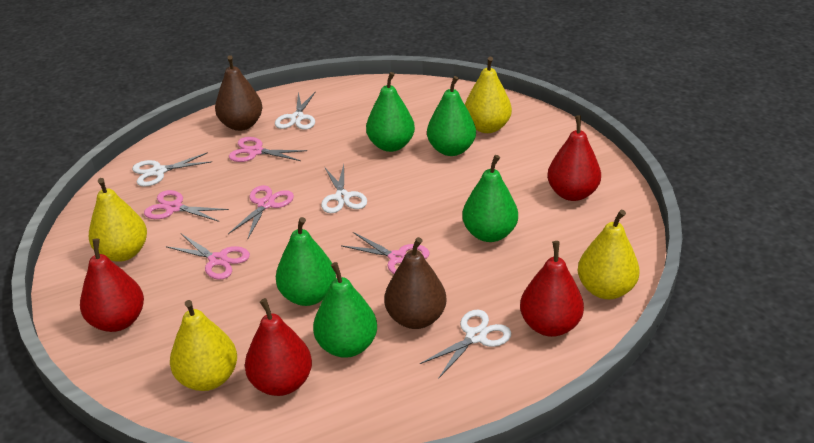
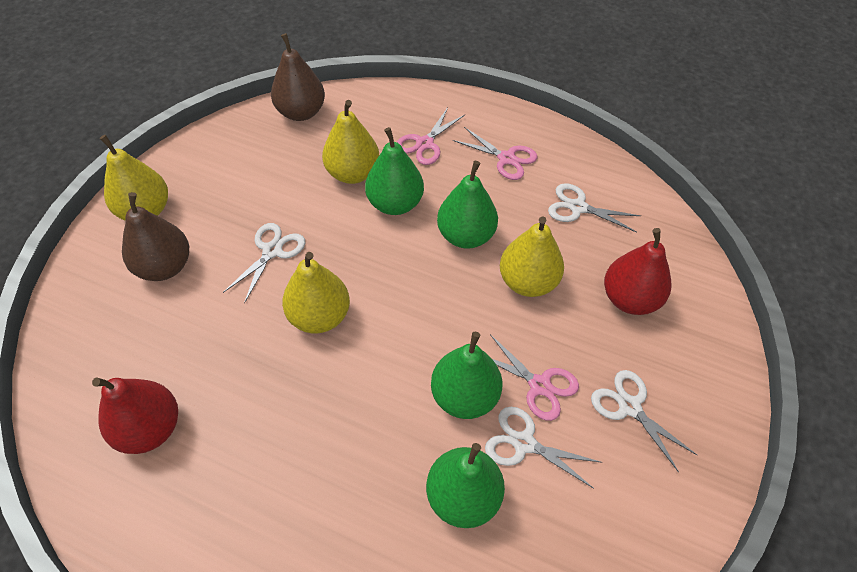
green pear: [276,217,336,306] [313,262,377,358] [366,72,415,152] [427,76,476,156] [462,155,518,242] = 5 -> [365,127,424,215] [426,443,505,528] [431,332,503,419] [437,161,498,249] = 4
pink scissors: [144,190,229,222] [166,234,250,280] [228,185,294,238] [229,137,307,162] [342,232,430,274] = 5 -> [397,107,465,165] [453,127,537,180] [490,334,579,421] = 3
red pear: [80,239,144,332] [245,298,312,396] [520,241,584,337] [547,115,601,201] = 4 -> [92,377,178,454] [604,228,671,315] = 2

